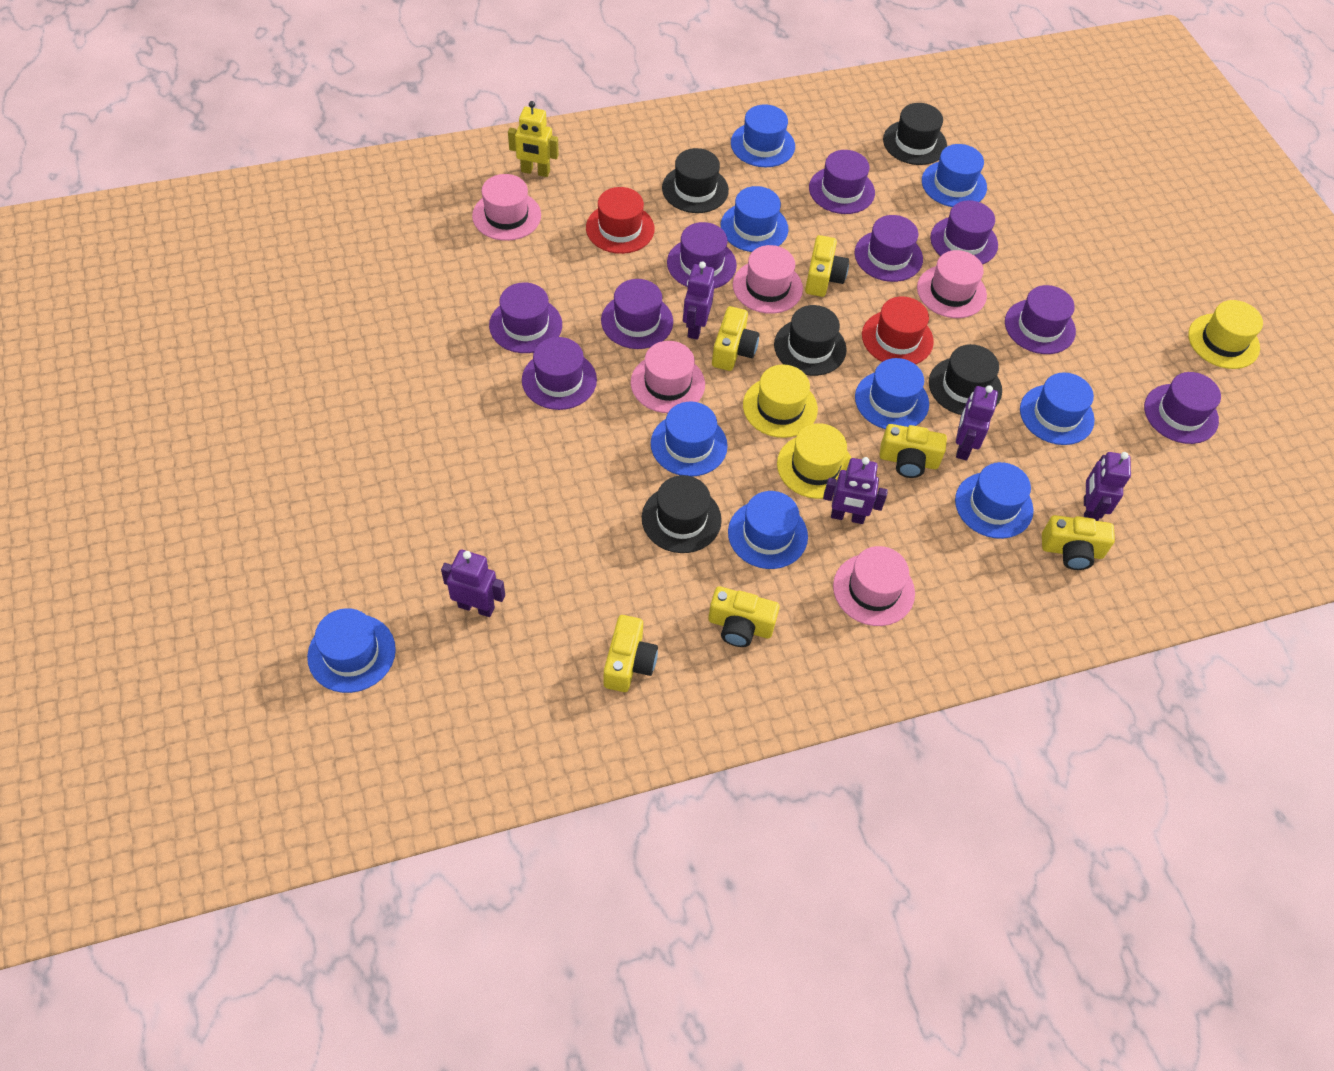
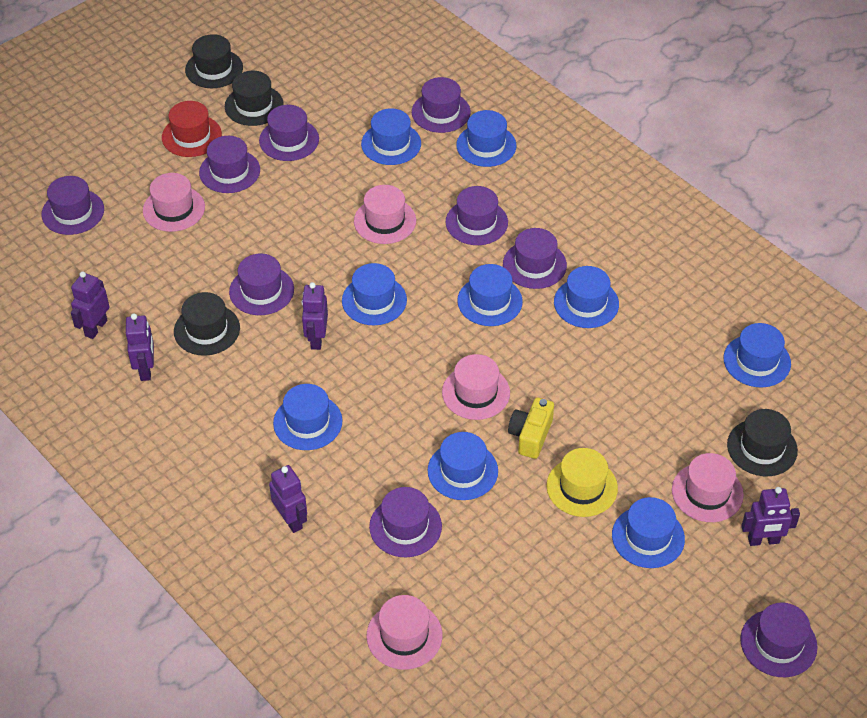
black hat: [642,475,722,553] [662,148,729,213] [774,305,847,376] [883,103,947,165] [929,344,1002,415] = 5 -> [174,292,240,356] [185,34,243,88] [225,71,284,126] [727,409,798,476] = 4
red hat: [586,187,654,254] [862,296,934,365] = 2 -> [162,101,222,157] = 1
yellow camera: [604,615,658,692] [708,586,780,647] [712,306,759,371] [805,235,849,297] [880,424,947,478] [1042,515,1115,570] = 6 -> [508,397,554,459] = 1
yellow hat: [743,364,818,438] [777,423,851,499] [1188,300,1263,369] = 3 -> [546,448,618,517] = 1
yellow robot: [508,101,559,177] = 1 -> none = 0

